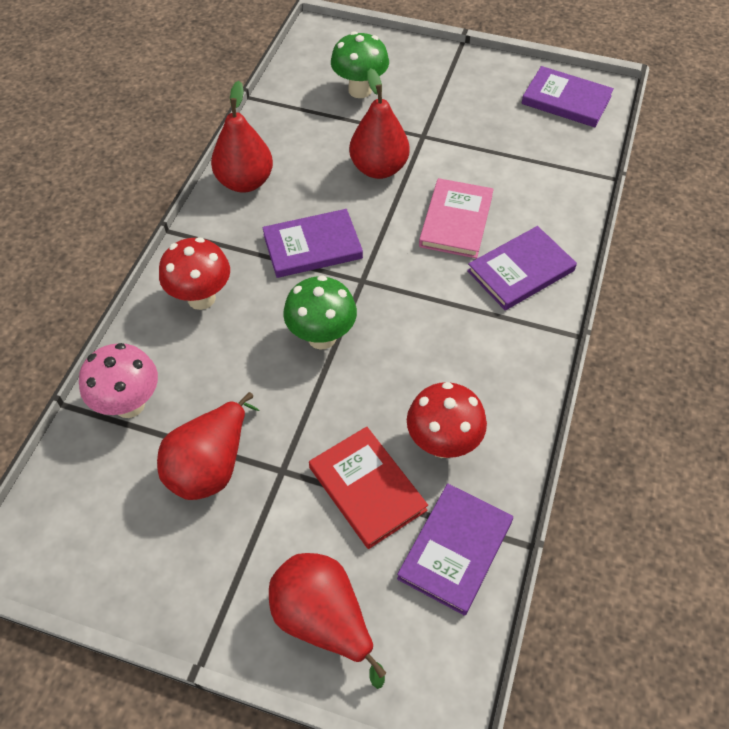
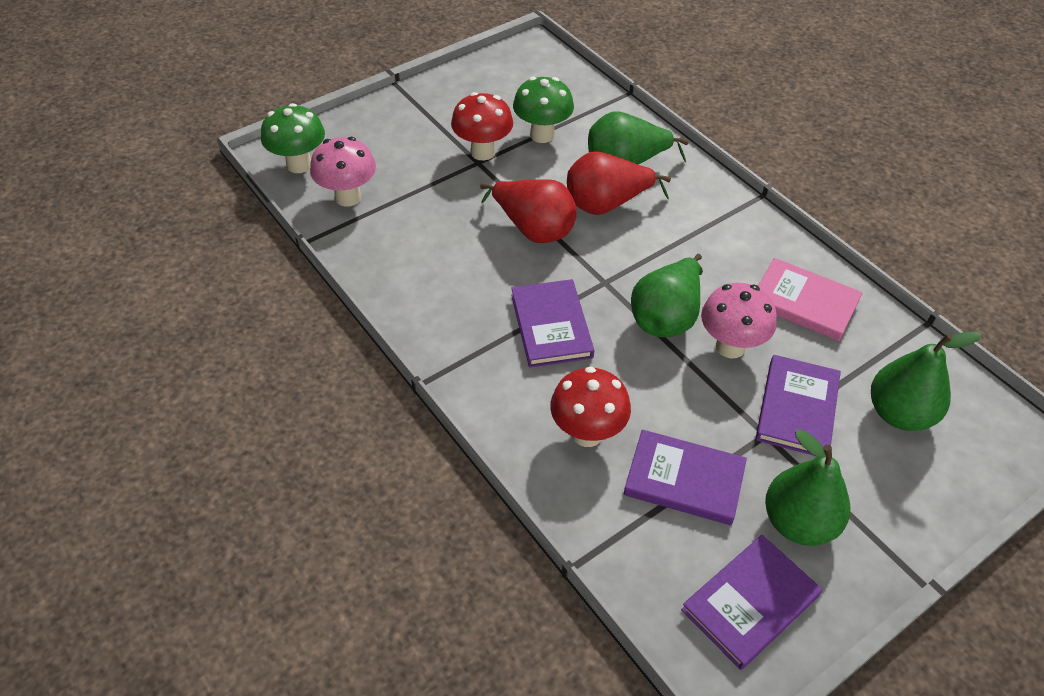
green pear: none = 0 -> [588,112,689,165] [631,254,703,337] [765,429,850,546] [871,331,982,431] = 4
pink mushroom: [79,343,158,418] = 1 -> [310,137,376,207] [701,283,777,359] = 2
red book: [309,427,428,549] = 1 -> none = 0
red pear: [157,392,259,500] [211,81,273,193] [269,553,386,689] [349,68,410,179] = 4 -> [480,179,577,243] [567,151,671,215] = 2

